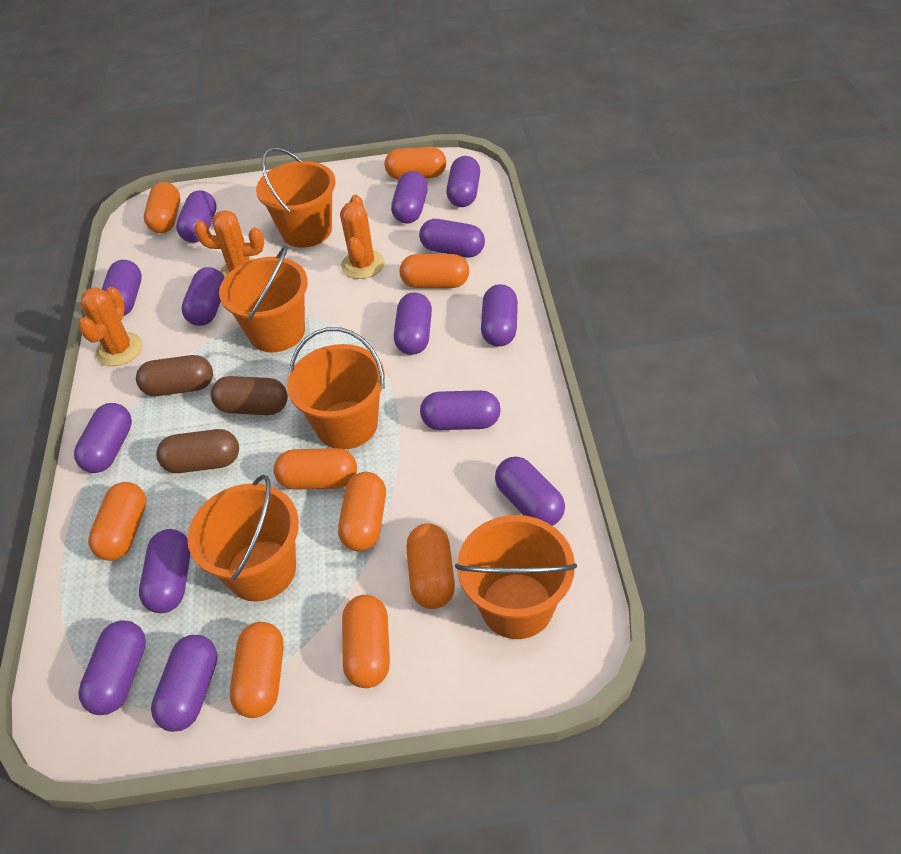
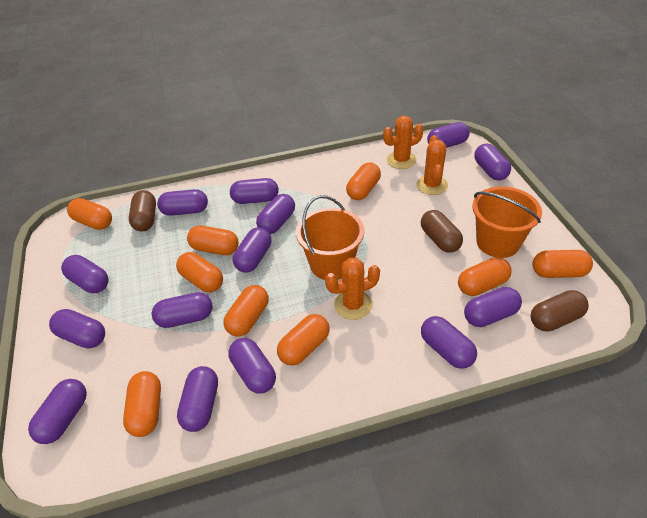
orange bucket: [187,475,299,602] [219,245,308,352] [256,148,336,248] [287,327,385,449] [455,515,577,639] = 5 -> [296,195,364,280] [472,186,542,258] = 2

